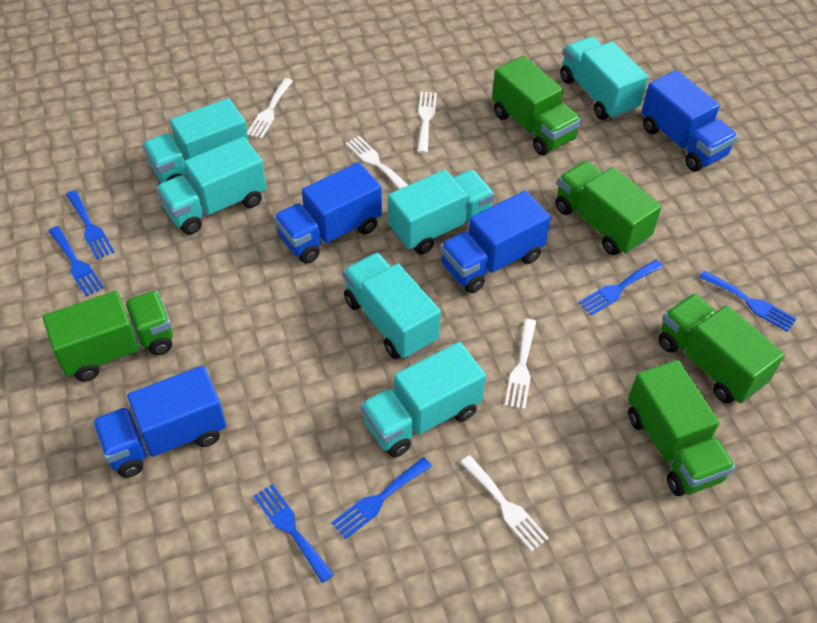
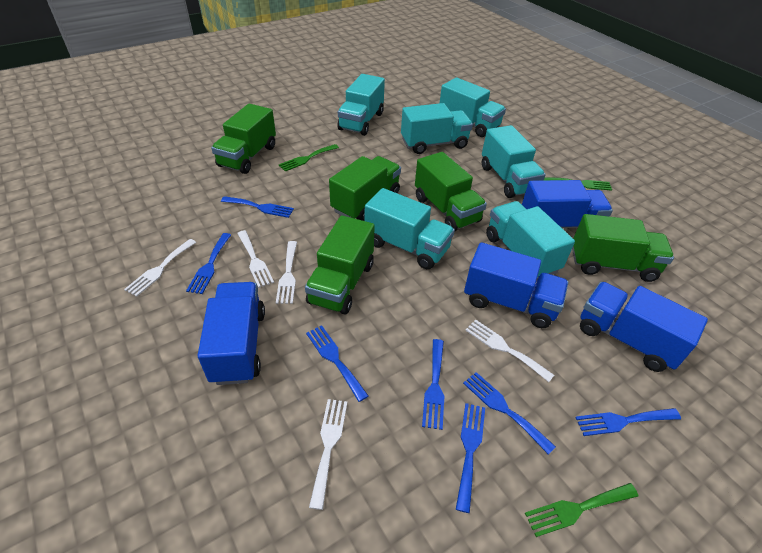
blue fork: [48,226,104,297] [66,190,114,259] [253,484,334,583] [331,457,432,539] [579,260,663,316] [699,271,797,332] = 6 -> [186,233,231,294] [221,196,294,218] [306,325,368,402] [422,339,444,430] [456,403,485,513] [463,372,556,455] [575,408,681,436] = 7
green fork: none = 0 -> [279,144,339,172] [525,483,638,537] [544,177,612,191] = 3

